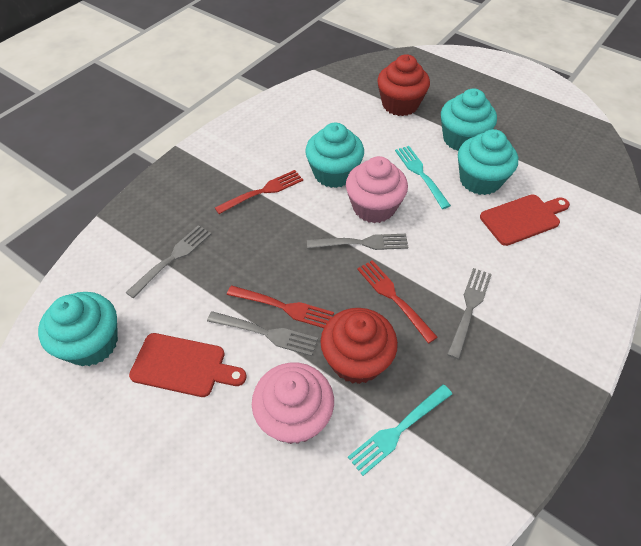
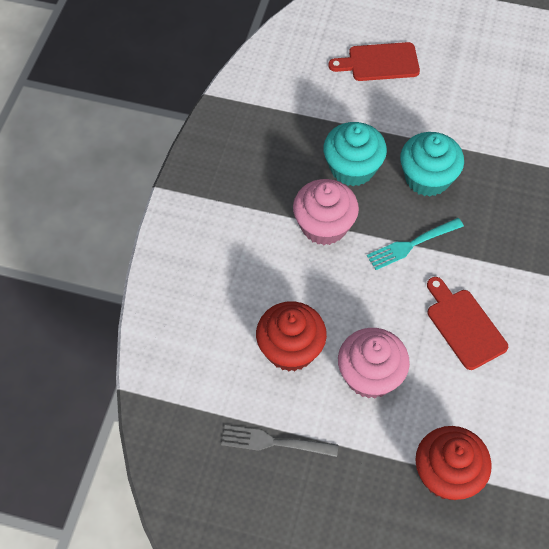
grey fork: [126,225,211,298] [207,311,318,356] [307,234,409,250] [447,268,492,359] = 4 -> [221,425,338,457] = 1
red fork: [215,170,303,214] [227,285,334,328] [357,260,438,343] = 3 -> none = 0
turquoise cupcake: [38,292,118,366] [305,123,364,188] [441,89,497,151] [458,129,518,195] = 4 -> [323,122,387,186] [400,132,464,197] = 2
turquoise fork: [348,384,452,476] [395,146,451,209] = 2 -> [367,218,464,270] = 1

